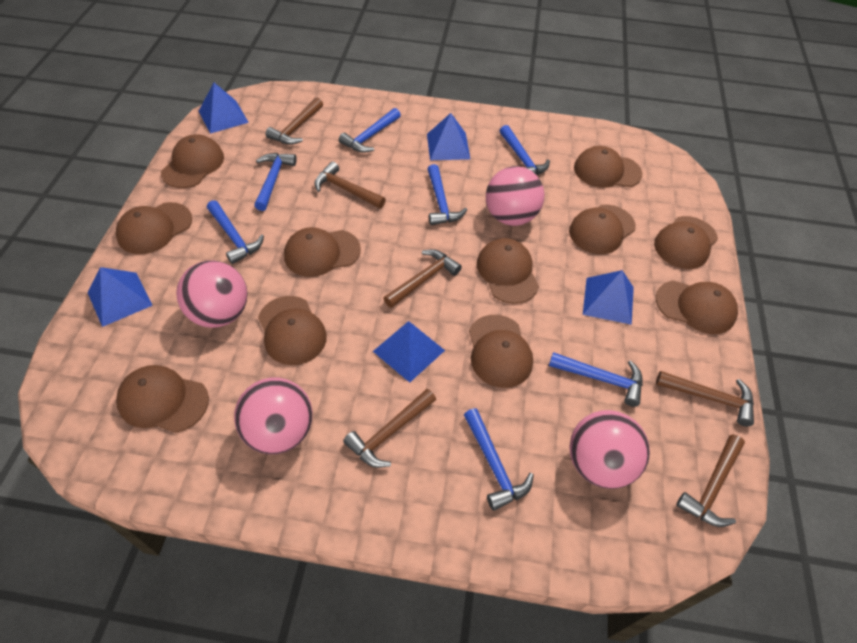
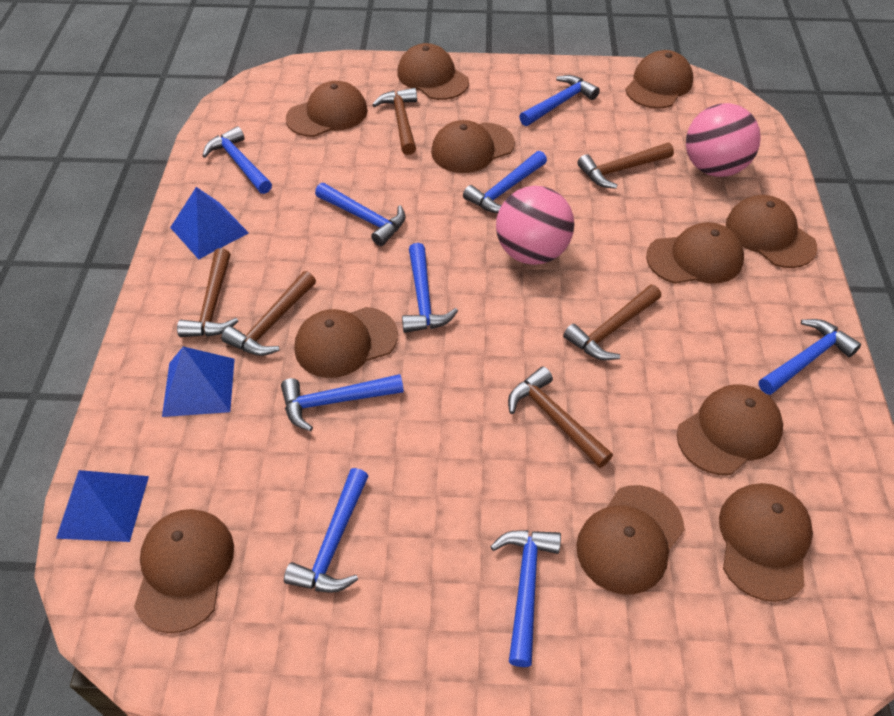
blue hammer: [207,200,264,264] [254,153,297,211] [339,108,401,153] [427,164,467,225] [464,408,534,511] [500,125,550,175] [549,352,643,407] = 7 -> [202,126,272,194] [281,374,404,431] [284,468,368,593] [315,183,405,246] [402,243,458,333] [463,151,547,213] [490,530,561,667] [519,75,600,126] [759,319,861,395] = 9
blue pyramid: [87,267,153,327] [199,83,249,134] [373,321,445,383] [427,113,470,160] [583,270,634,325] = 5 -> [56,470,149,542] [162,347,235,417] [170,187,249,259] = 3
pink ball: [176,261,248,328] [234,378,312,454] [486,166,544,226] [569,410,650,489] = 4 -> [496,186,574,265] [686,103,761,177] = 2

